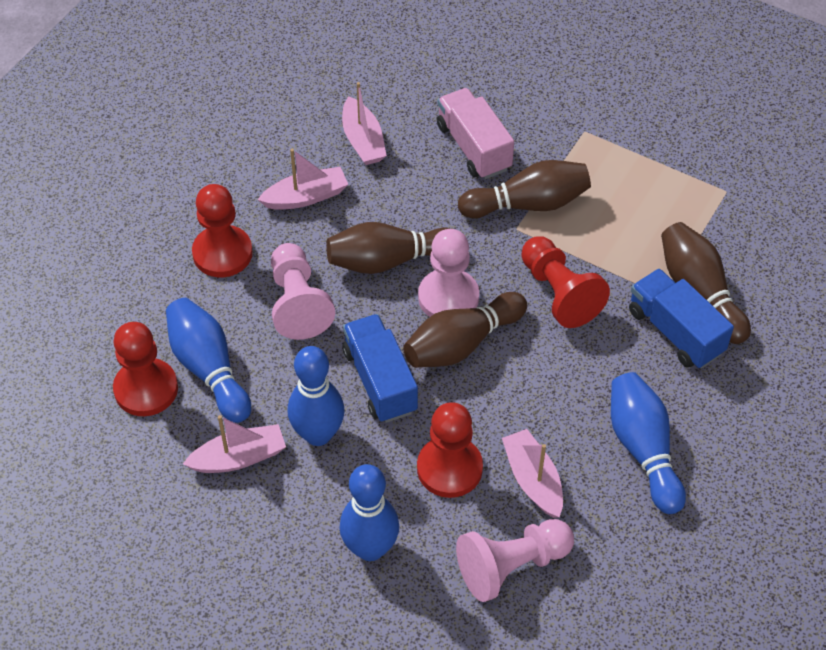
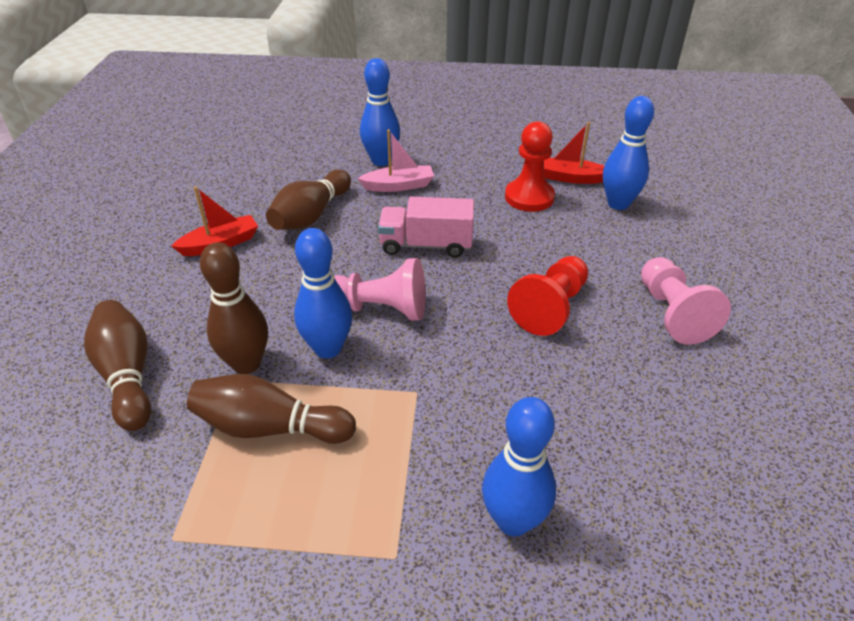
blue truck: [342,314,418,423] [629,269,734,369] = 2 -> none = 0
pink boat: [183,415,286,473] [258,149,348,210] [342,82,387,165] [502,429,563,518] = 4 -> [357,129,434,192] = 1
pink pawn: [271,243,335,340] [418,229,479,317] [456,519,574,602] = 3 -> [334,258,426,321] [641,257,731,345] = 2
red boat: none = 0 -> [171,187,258,256] [543,122,604,184] = 2
red pawn: [113,322,178,416] [192,184,253,277] [417,402,483,498] [521,236,610,328] = 4 -> [505,121,555,212] [507,256,588,336] = 2

